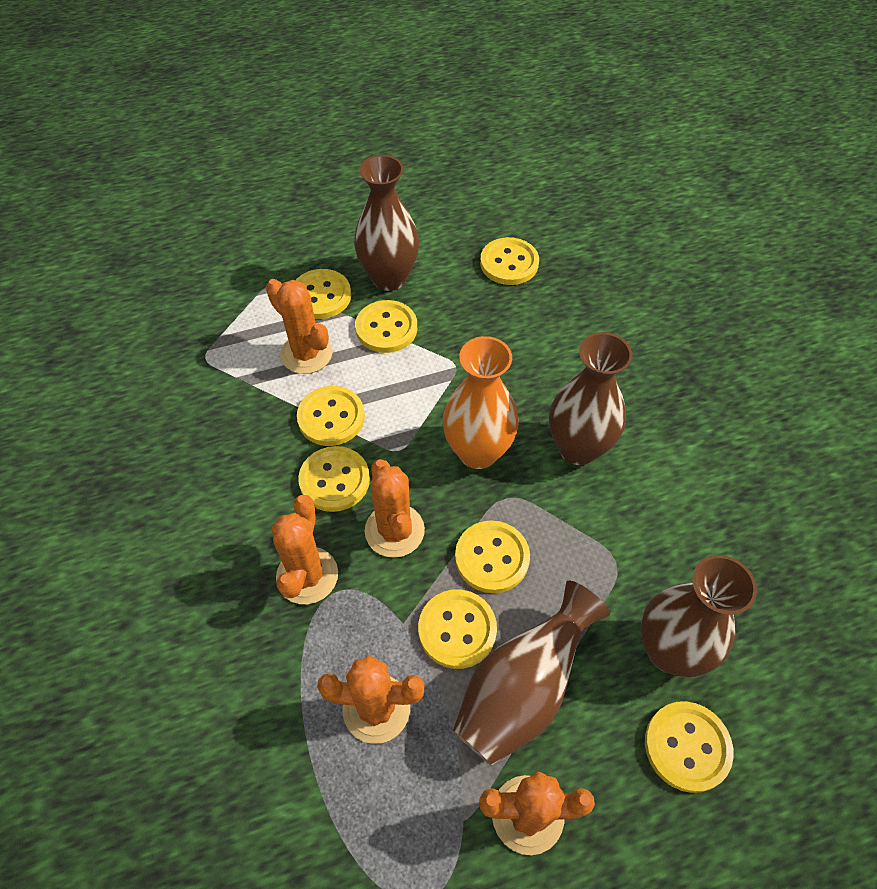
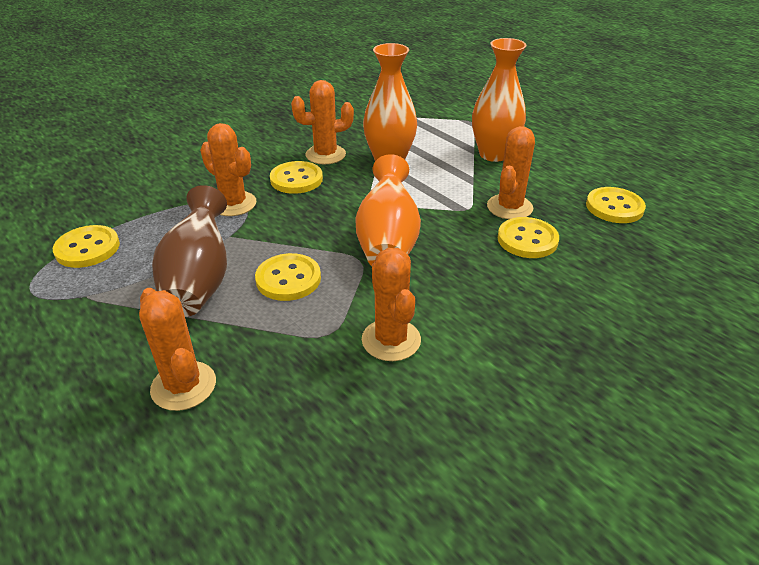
brown vase: [354,155,419,291] [453,581,610,766] [549,332,632,465] [641,555,757,677] = 4 -> [152,185,227,317] = 1
orange vase: [443,336,519,469] = 1 -> [355,154,421,266] [363,43,417,161] [472,38,527,162] = 3
yellow button: [295,269,351,319] [297,386,365,446] [298,446,370,512] [355,300,417,353] [418,589,497,669] [455,520,530,593] [480,237,539,285] [645,701,734,793] = 8 -> [53,225,120,268] [255,253,321,301] [270,161,323,194] [498,217,559,258] [586,187,646,223] = 5

